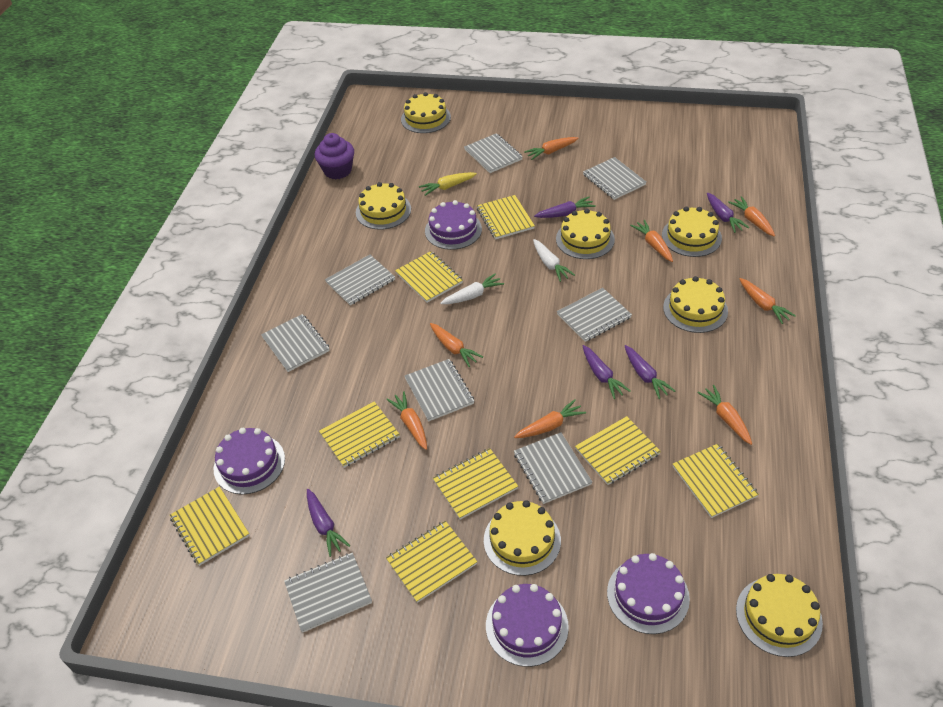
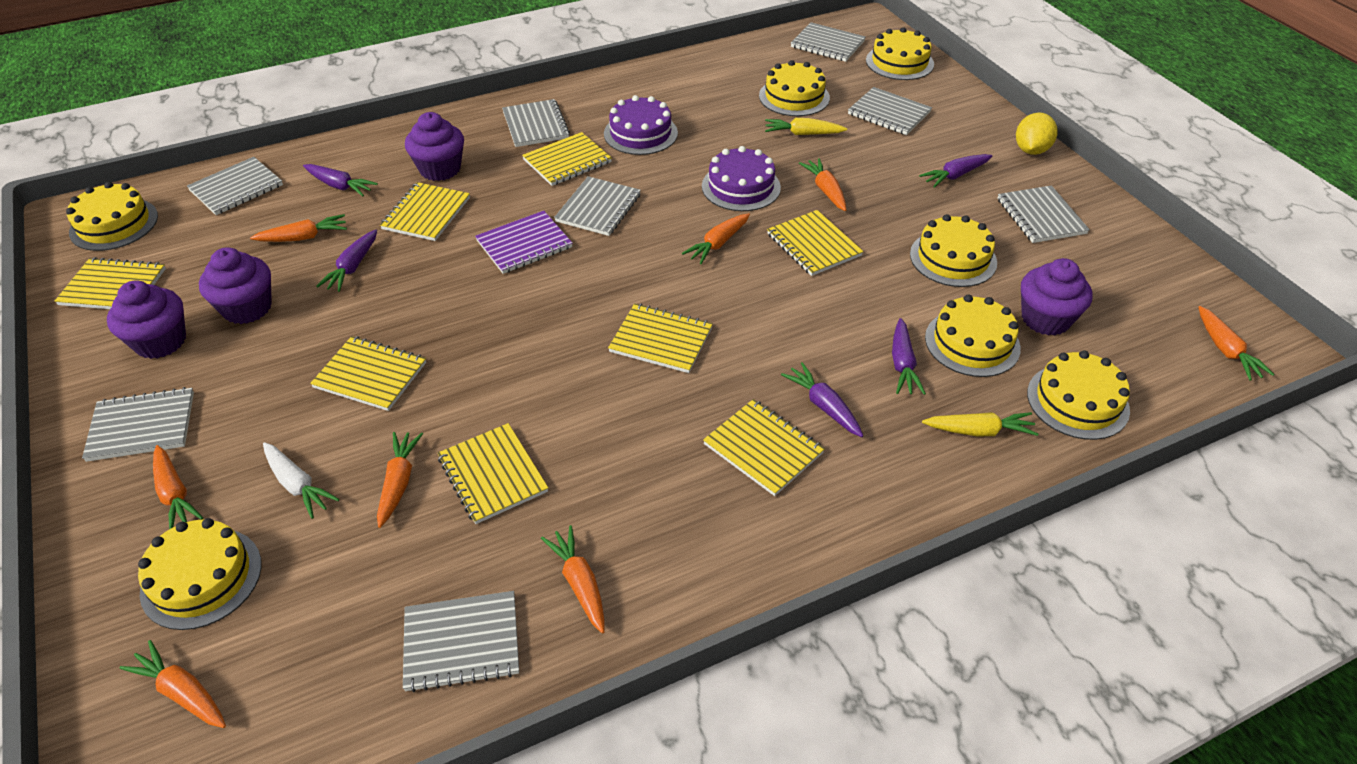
purple cake: [214,428,285,494] [425,200,482,250] [486,584,569,667] [607,553,690,634] = 4 -> [604,95,678,155] [702,146,781,211] = 2
purple cupcake: [315,133,354,179] = 1 -> [107,280,186,359] [199,247,272,324] [405,112,464,181] [1021,258,1092,336] = 4
purple notebook: none = 0 -> [475,211,573,274] = 1
white carrot: [440,273,504,304] [533,239,575,282] = 2 -> [263,442,339,519] = 1
yellow carrot: [419,172,477,196] = 1 -> [765,118,847,135] [922,412,1038,436] = 2
yellow lemon: none = 0 -> [1016,112,1058,155] = 1

